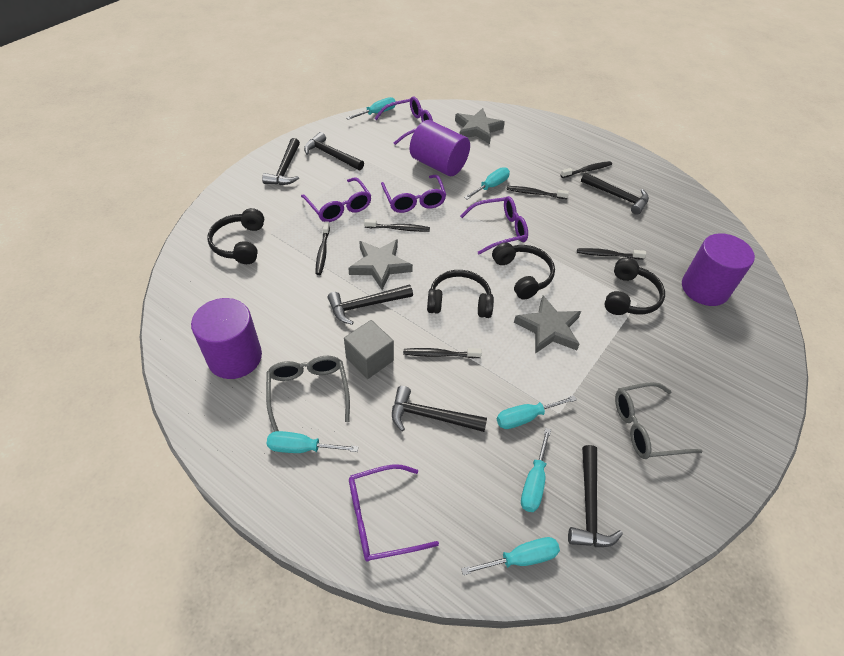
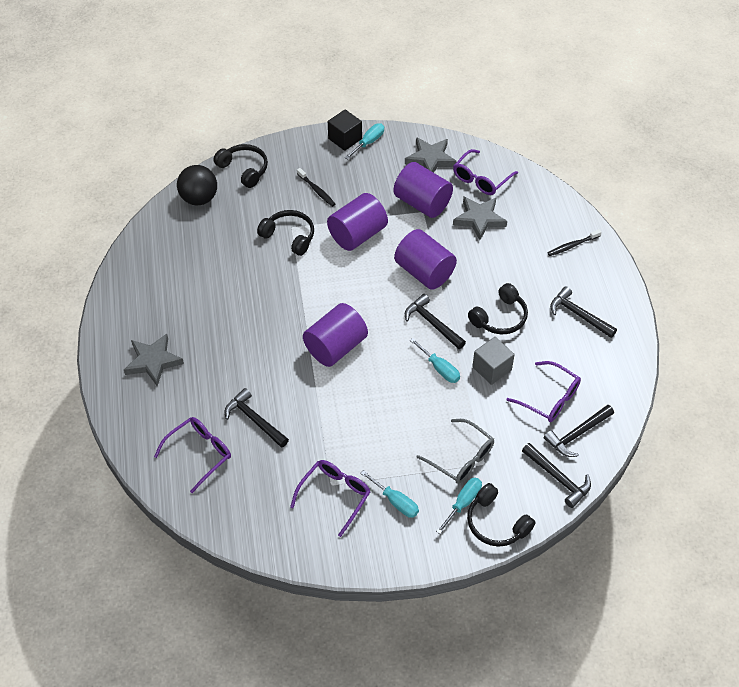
black ball: none = 0 -> [177,165,217,205] = 1
black cube: none = 0 -> [328,109,362,151] = 1
black hammer: [262,138,300,185] [304,132,364,170] [328,284,413,325] [392,386,487,432] [568,445,623,547] [581,172,649,215] = 6 -> [225,388,289,448] [405,294,466,349] [522,443,591,508] [544,405,614,457] [550,286,617,338] = 5
black toothbrush: [316,221,330,275] [364,219,430,232] [403,348,482,358] [506,186,569,199] [561,161,612,178] [577,248,646,260] = 6 -> [297,168,335,207] [548,229,601,256] = 2
grey glasses: [266,356,350,432] [615,382,703,459] = 2 -> [416,419,494,484] = 1
purple cylinder: [191,298,262,379] [410,120,470,176] [682,233,755,306] = 3 -> [303,303,368,367] [327,193,388,251] [393,162,453,218] [394,229,457,290] = 4
purple glasses: [301,177,372,222] [349,464,439,562] [374,97,433,145] [381,175,446,213] [460,196,528,255] = 5 -> [154,417,231,493] [290,460,371,537] [453,149,518,195] [506,361,581,422] = 4
turquoise screwdriver: [266,431,359,453] [346,97,396,120] [461,537,560,575] [464,167,510,199] [497,396,577,429] [521,428,551,512] = 6 -> [345,124,384,160] [360,470,419,518] [410,338,460,383] [436,478,482,534] = 4

